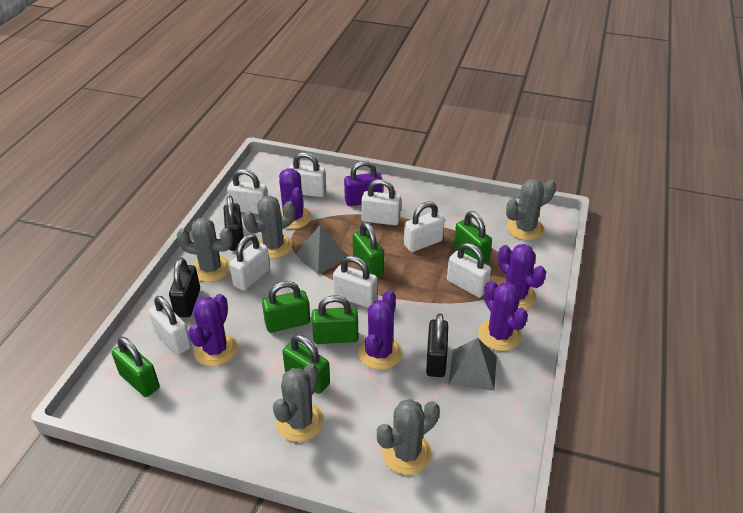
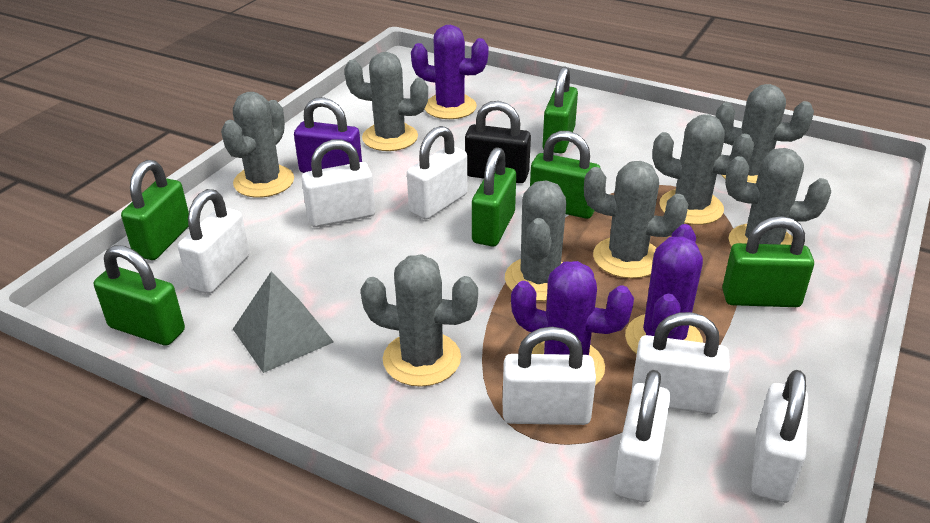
black padlock: [169,258,200,317] [224,196,244,251] [426,313,448,377] = 3 -> [465,101,531,183] = 1
grey cactus: [177,218,233,282] [243,196,295,259] [273,364,324,442] [377,399,440,475] [506,179,556,241] = 5 -> [221,92,294,198] [344,52,428,151] [360,254,478,387] [505,180,566,301] [584,161,688,279] [652,115,754,225] [715,84,814,183] [725,148,831,247] = 8
grey pyramid: [295,225,347,275] [449,338,497,391] = 2 -> [233,272,334,373] = 1
purple cactus: [188,294,237,367] [279,169,312,229] [358,290,402,370] [478,281,528,351] [498,244,546,309] = 5 -> [411,25,489,119] [511,261,634,386] [625,224,703,354] = 3
white padlock: [148,296,191,355] [227,169,268,214] [229,234,270,291] [289,152,326,197] [333,256,377,308] [361,179,401,225] [404,201,445,252] [447,243,491,298] = 8 -> [178,189,249,294] [302,139,375,227] [407,126,467,220] [503,327,596,425] [613,370,671,503] [632,312,730,414] [751,370,808,503] = 7

